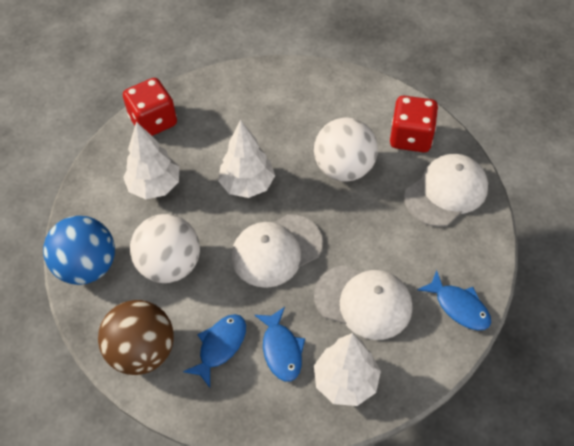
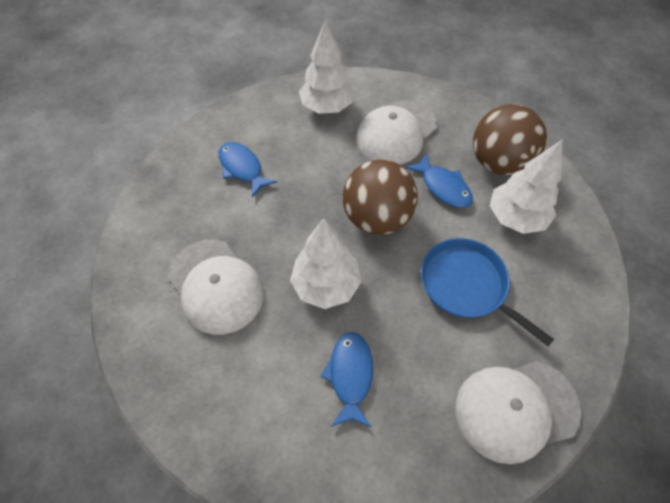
blue ball: [43,216,115,285] = 1 -> none = 0
blue pan: none = 0 -> [421,238,554,346] = 1
brown ball: [98,300,174,375] = 1 -> [342,159,418,235] [473,104,547,175] = 2
red dice: [123,78,177,136] [390,96,438,152] = 2 -> none = 0
white ball: [130,214,200,283] [314,117,378,182] = 2 -> none = 0

